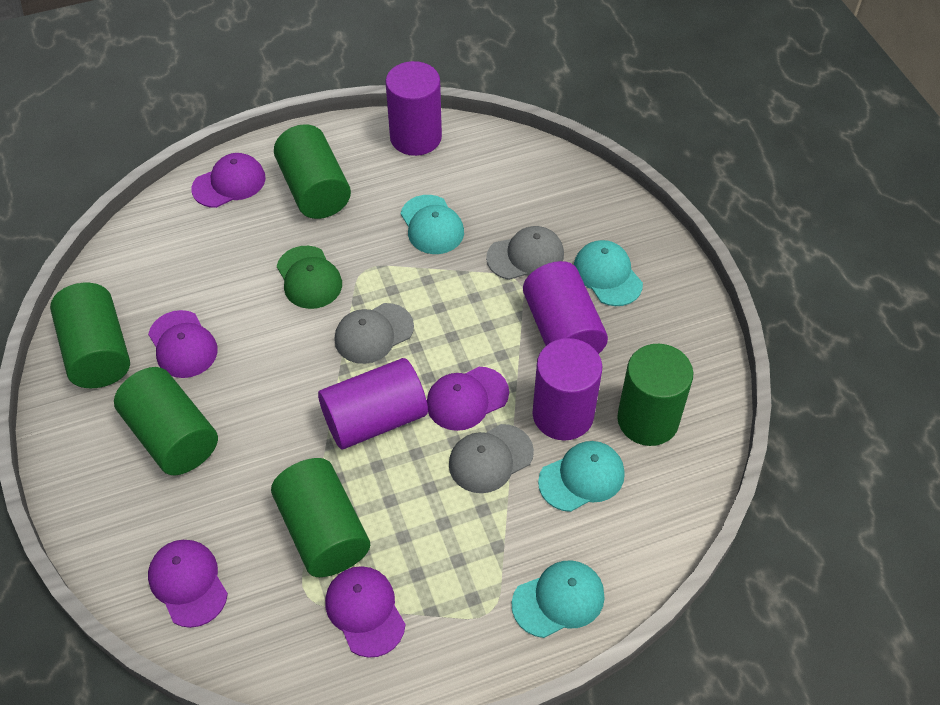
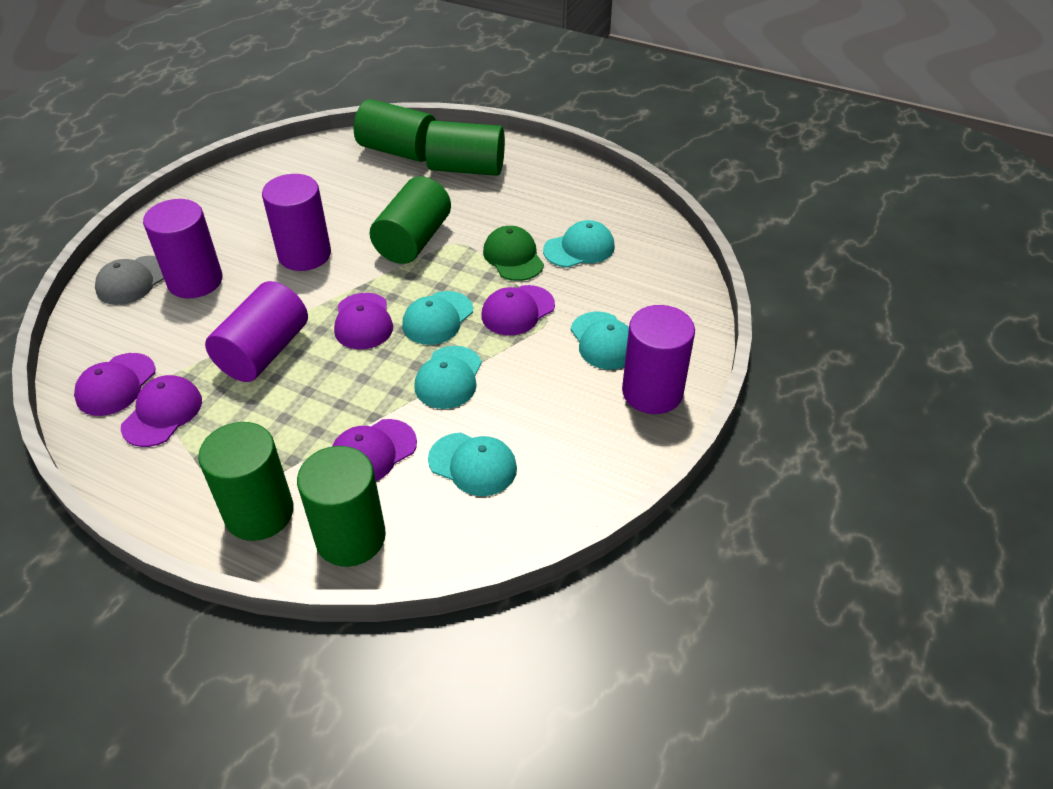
grey cap: [334,303,414,364] [449,424,534,493] [486,226,564,280] = 3 -> [95,256,164,305] = 1
turquoise cap: [401,195,464,254] [512,560,605,638] [538,441,625,512] [574,240,643,306] = 4 -> [402,291,473,345] [414,346,482,409] [428,433,517,496] [543,220,615,268] [571,312,629,370] = 5

